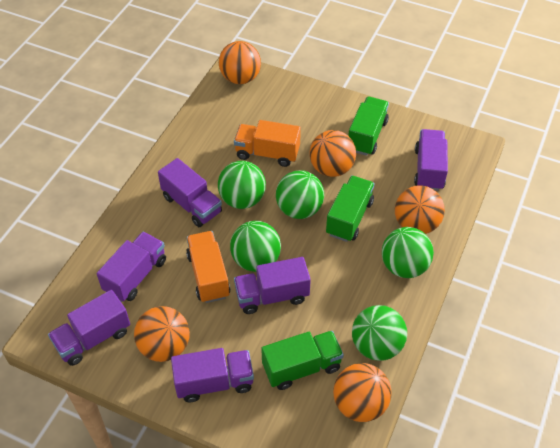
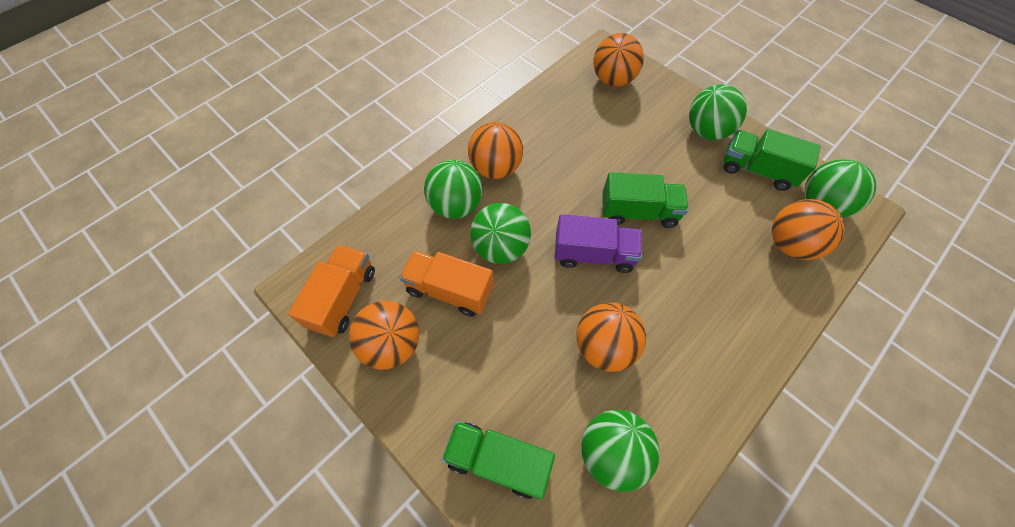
purple truck: [48,290,130,366] [97,232,166,302] [158,158,222,227] [171,348,254,403] [234,257,311,314] [414,129,448,191] = 6 -> [554,214,642,273] = 1

